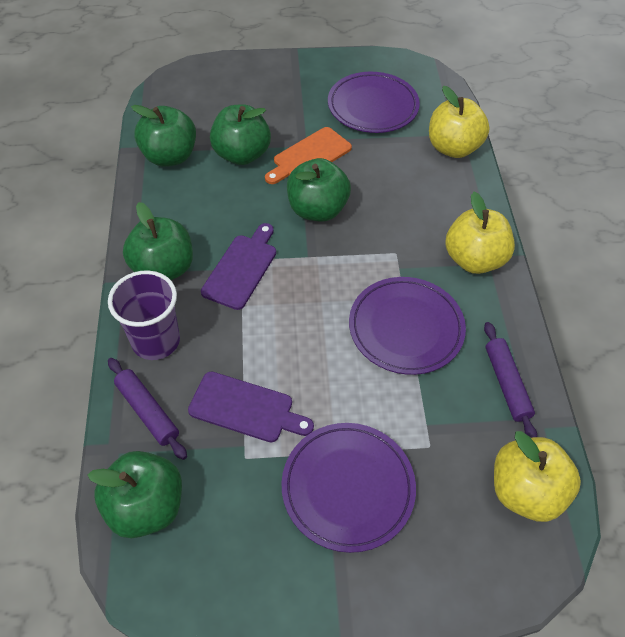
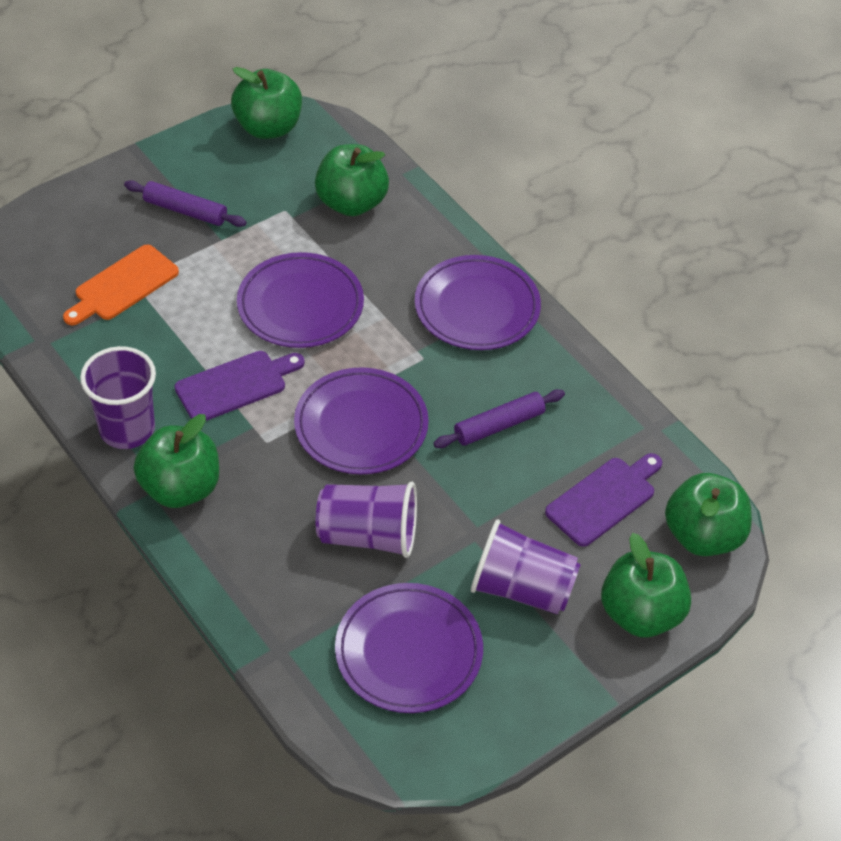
purple cup: [108,270,180,360] = 1 -> [80,346,156,449] [316,482,417,558] [471,519,581,615] = 3
purple plate: [281,423,416,553] [328,72,420,133] [349,277,466,375] = 3 -> [237,252,364,348] [294,367,429,474] [335,583,483,713] [415,255,541,350] = 4
yellow apple: [429,86,489,158] [445,192,515,274] [494,431,581,522] = 3 -> none = 0

